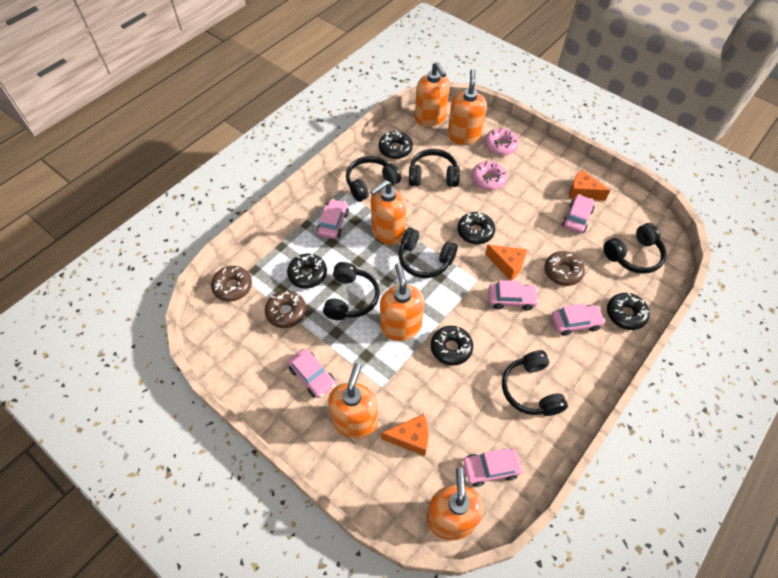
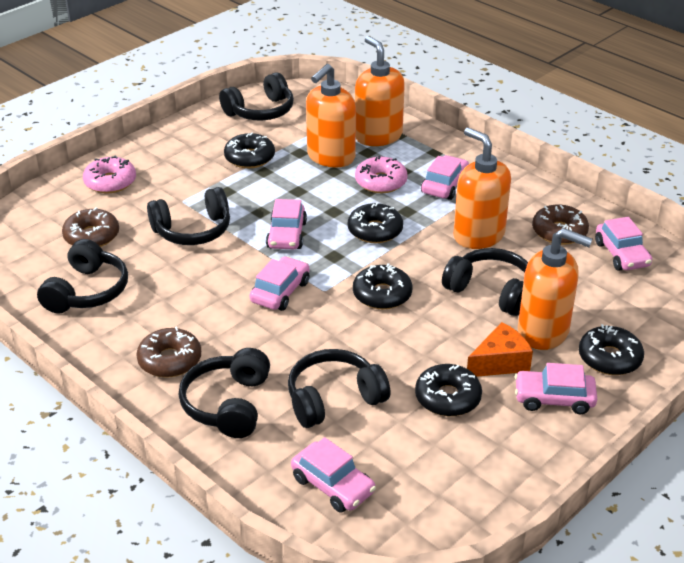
orange cheese: [381,414,429,456] [485,245,527,280] [569,170,610,201] = 3 -> [467,322,533,377] = 1
orange soap dispenser: [328,363,378,439] [370,180,406,245] [380,263,425,341] [415,62,450,127] [426,468,484,541] [448,69,487,145] = 6 -> [306,64,356,167] [355,36,405,146] [454,128,511,249] [518,228,592,350] = 4

